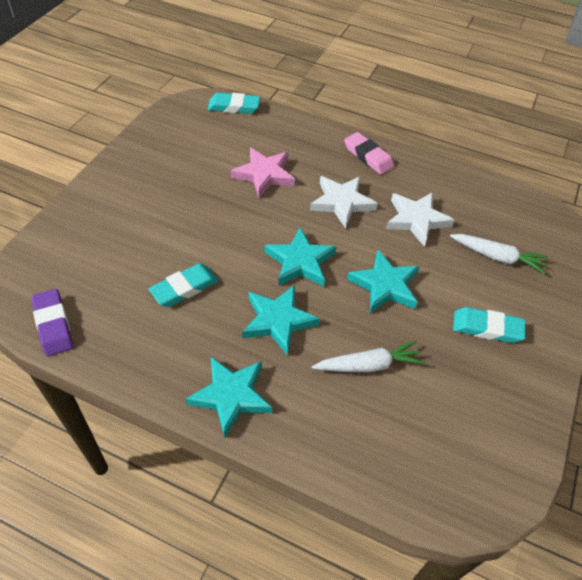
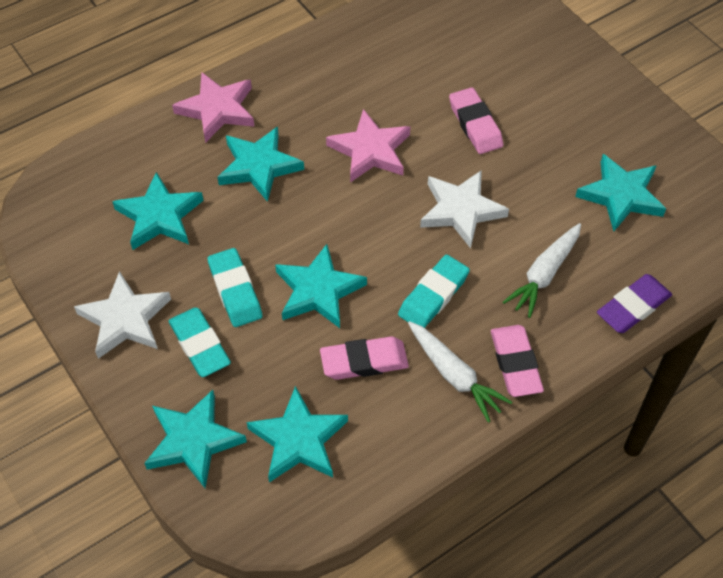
pink eraser: [344,132,394,175] = 1 -> [320,336,409,380] [449,87,503,154] [491,325,544,397] = 3
pink star: [231,147,295,198] = 1 -> [172,72,255,143] [326,109,410,182] = 2
turquoise star: [186,357,272,438] [242,285,320,356] [265,227,337,286] [347,250,420,313] = 4 -> [112,172,204,250] [144,390,247,488] [217,126,304,202] [247,386,348,483] [275,244,367,328] [575,154,666,231] = 6

